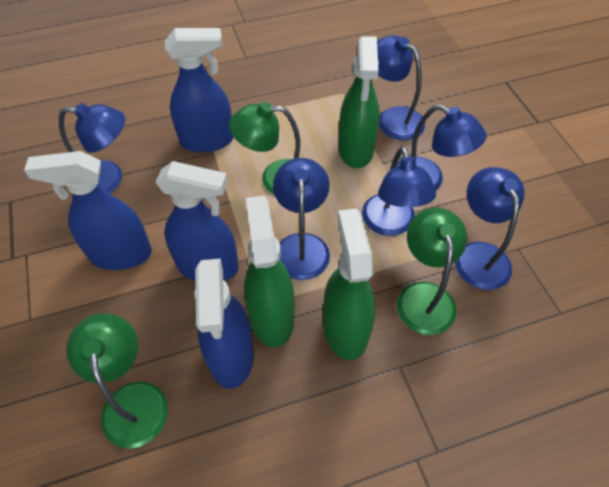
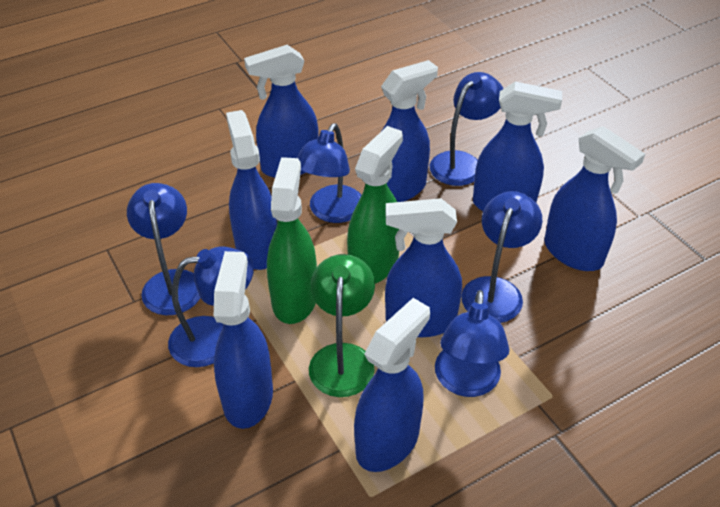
blue spray bottle: [24,151,152,270] [155,161,239,281] [165,28,234,152] [194,258,254,389] = 4 -> [214,251,273,429] [226,110,277,270] [244,45,319,178] [354,298,430,472] [381,60,438,202] [385,198,462,337] [473,81,562,211] [544,126,645,271] = 8
green lamp: [66,313,168,448] [229,102,300,195] [397,207,467,335] = 3 -> [309,254,375,397] = 1
green spray bottle: [244,196,295,347] [323,208,375,360] [338,36,379,168] = 3 -> [267,157,317,324] [347,126,403,284] = 2

